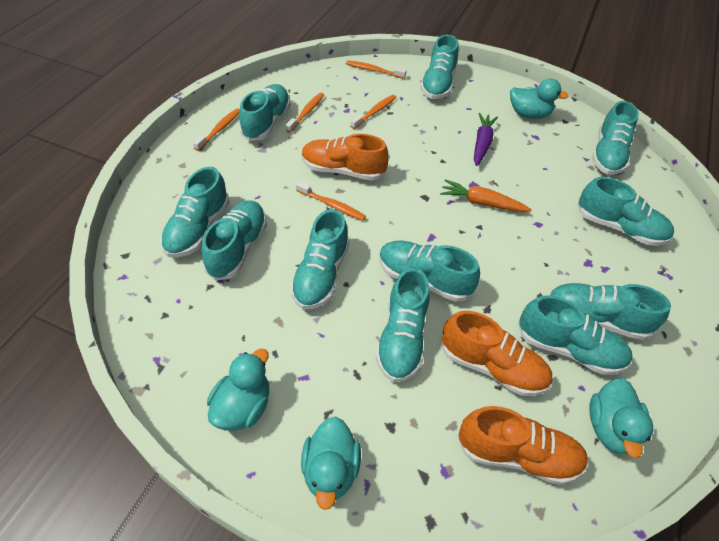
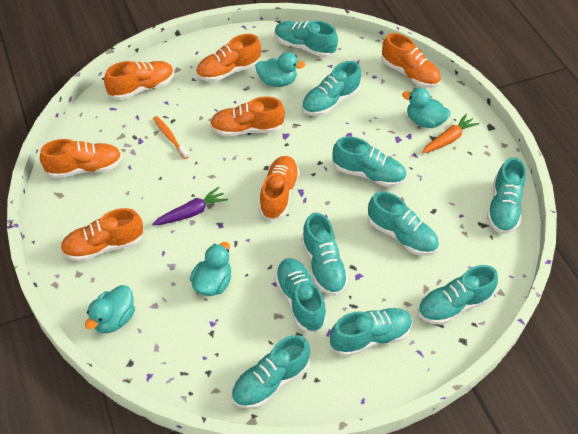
orange shoe: [302,134,389,181] [442,311,552,396] [457,406,588,485] = 3 -> [40,139,122,179] [60,208,144,262] [104,61,174,100] [196,34,261,82] [210,97,285,137] [259,156,300,220] [381,33,441,88] = 7
orange toothbrush: [193,108,240,151] [286,93,324,133] [296,181,366,221] [346,60,407,79] [350,95,396,129] = 5 -> [153,116,189,159] = 1
turquoise shoe: [161,167,230,258] [201,200,267,281] [239,84,291,141] [290,209,349,309] [376,268,430,382] [379,241,480,302] [420,35,459,99] [518,295,633,375] [548,283,671,340] [577,177,674,246] [592,101,639,175] = 11 -> [231,335,310,409] [275,21,338,58] [275,258,327,332] [301,213,349,296] [302,61,361,116] [330,308,412,357] [333,136,406,187] [368,191,439,256] [418,265,498,325] [487,157,526,234] = 10

